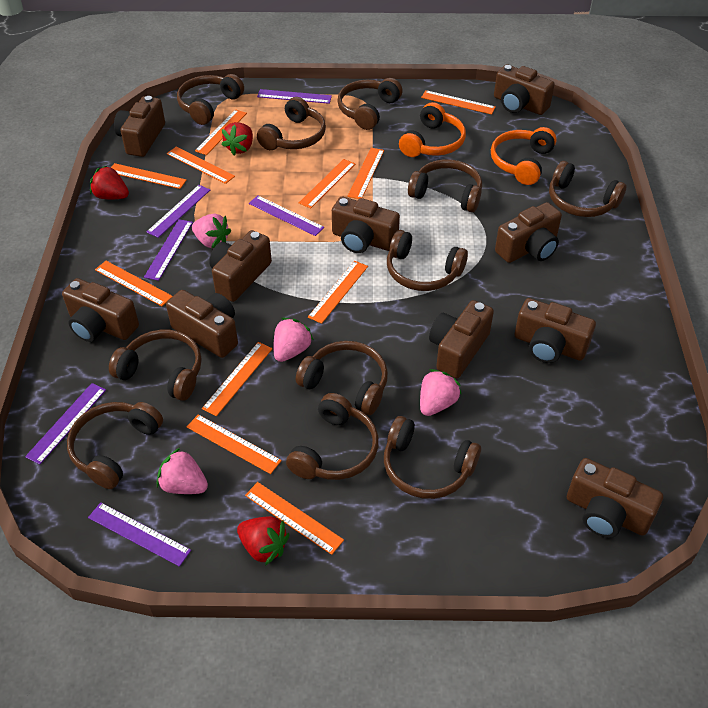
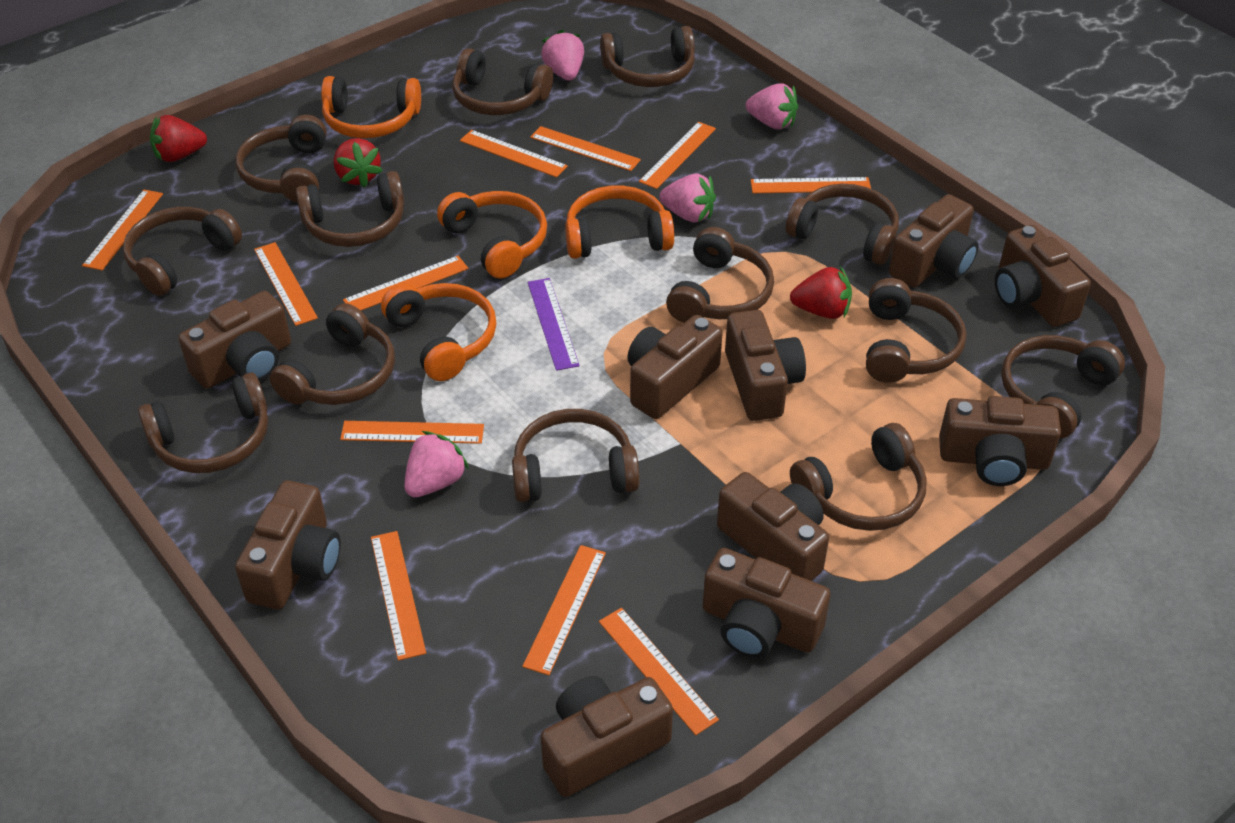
brown headphones: [67,402,163,489] [109,330,202,401] [177,74,244,125] [257,97,326,150] [286,393,379,480] [296,341,388,415] [337,78,403,130] [384,416,481,499] [387,230,468,291] [408,159,482,212] [549,161,626,217] = 11 -> [123,207,242,296] [138,373,268,473] [236,115,327,202] [270,303,395,405] [296,171,404,247] [452,48,553,115] [512,409,639,502] [600,26,695,87] [666,227,774,323] [786,184,899,265] [790,423,927,531] [866,278,966,383] [1001,335,1125,438] = 13
orange headphones: [399,102,466,157] [491,127,557,185] = 2 -> [321,76,421,138] [381,283,496,381] [437,191,547,279] [565,186,674,259] = 4
purple ruler: [25,383,106,464] [88,502,191,567] [144,219,193,281] [147,185,210,238] [249,195,324,236] [257,89,332,104] = 6 -> [528,278,580,371] = 1

